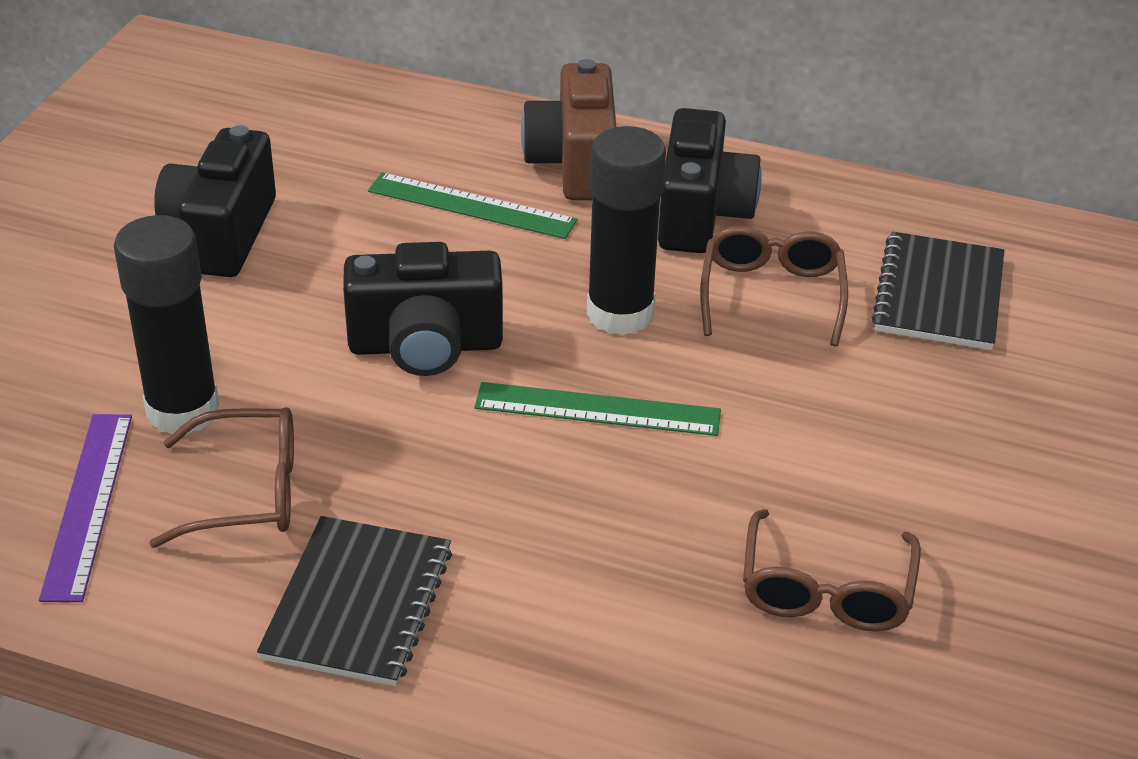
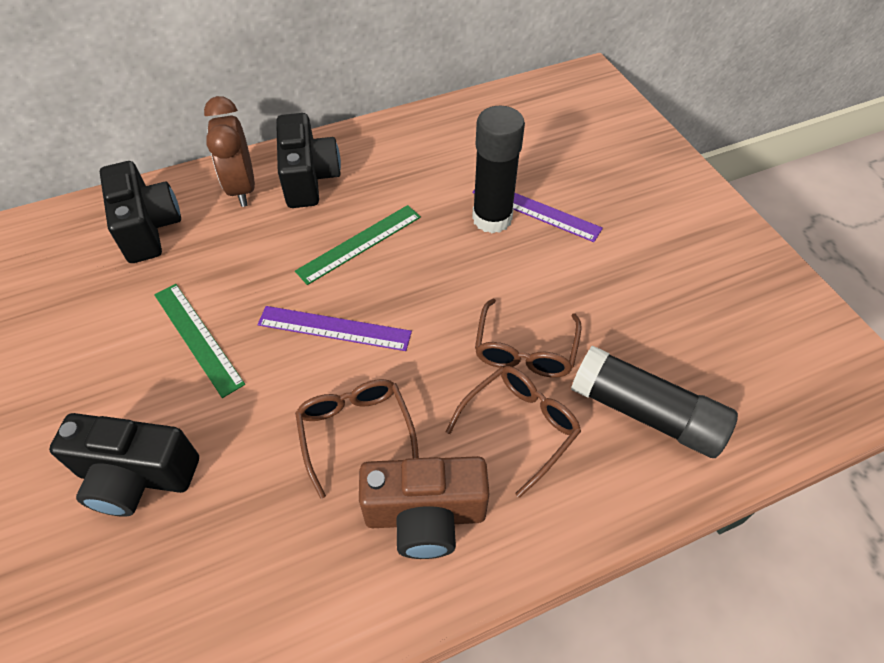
black notebook: [257,516,452,687] [871,231,1004,350] = 2 -> none = 0
brown clock: none = 0 -> [204,96,255,207] = 1
purple ruler: [39,414,132,602] = 1 -> [257,306,412,351] [472,189,603,242] = 2

